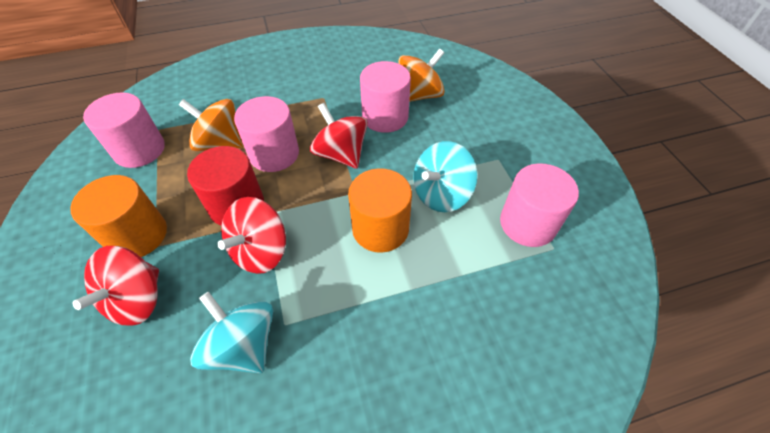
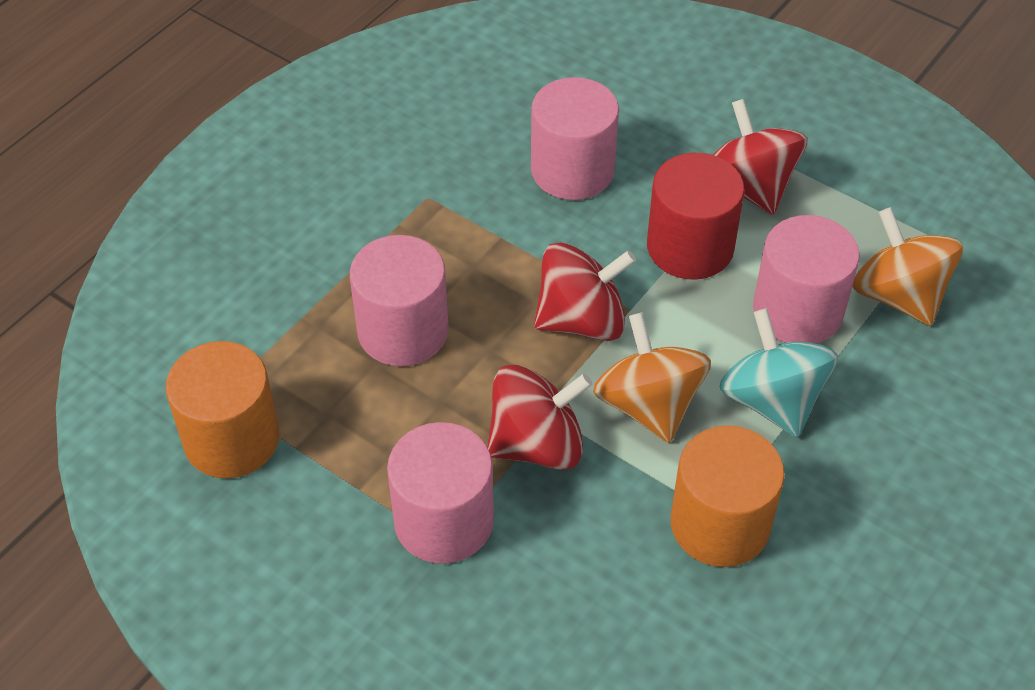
turquoise spinning top: [190,292,273,373] [413,141,477,212] = 2 -> [720,308,838,437] = 1

